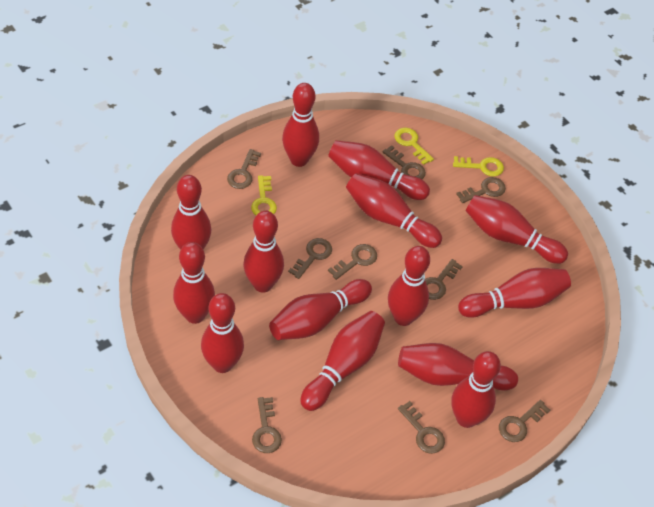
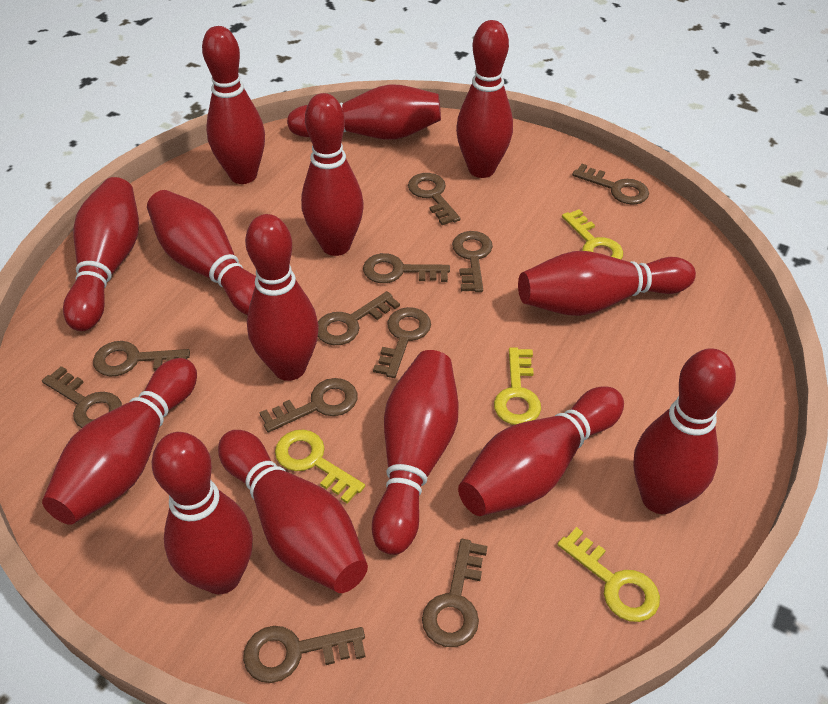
brown key: [227,149,261,189] [252,397,282,453] [288,238,332,279] [328,244,377,280] [382,145,426,179] [398,401,445,454] [425,259,463,300] [456,177,506,203] [499,400,550,442] = 9 -> [42,366,122,428] [93,341,190,376] [243,626,365,683] [259,378,358,433] [318,291,400,345] [363,253,450,283] [373,307,431,378] [408,173,461,225] [422,539,488,647] [452,231,493,292] [572,164,649,205] = 11
yellow key: [251,175,277,215] [395,127,434,165] [453,156,504,177] = 3 -> [275,429,365,504] [494,347,541,425] [557,527,660,622] [562,209,623,259] = 4

